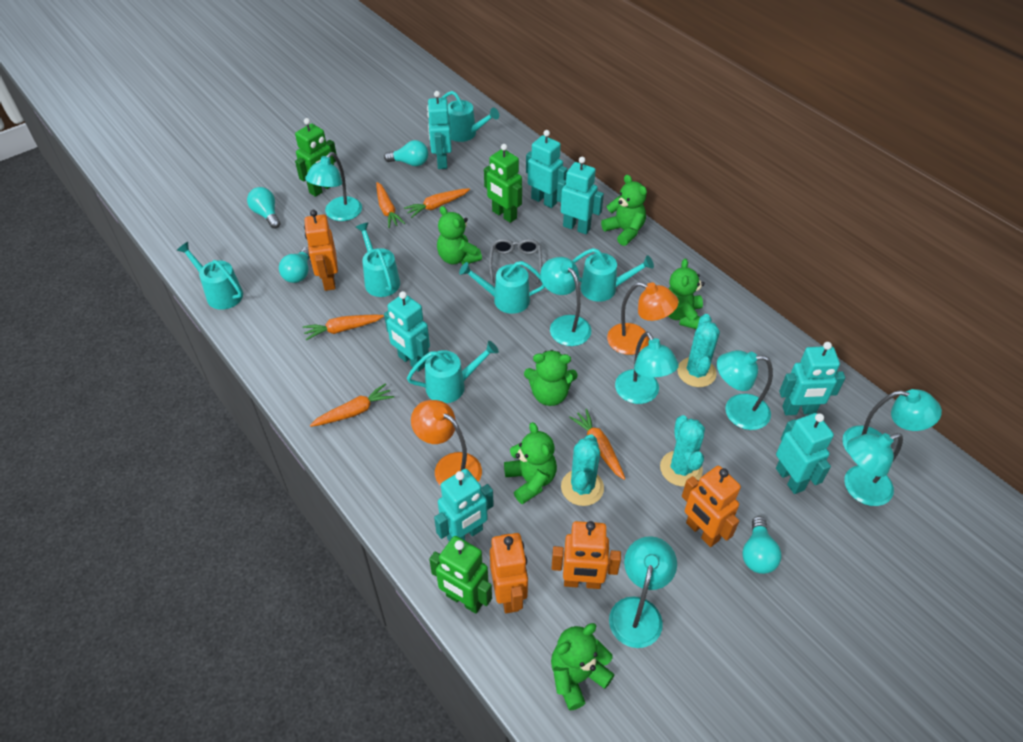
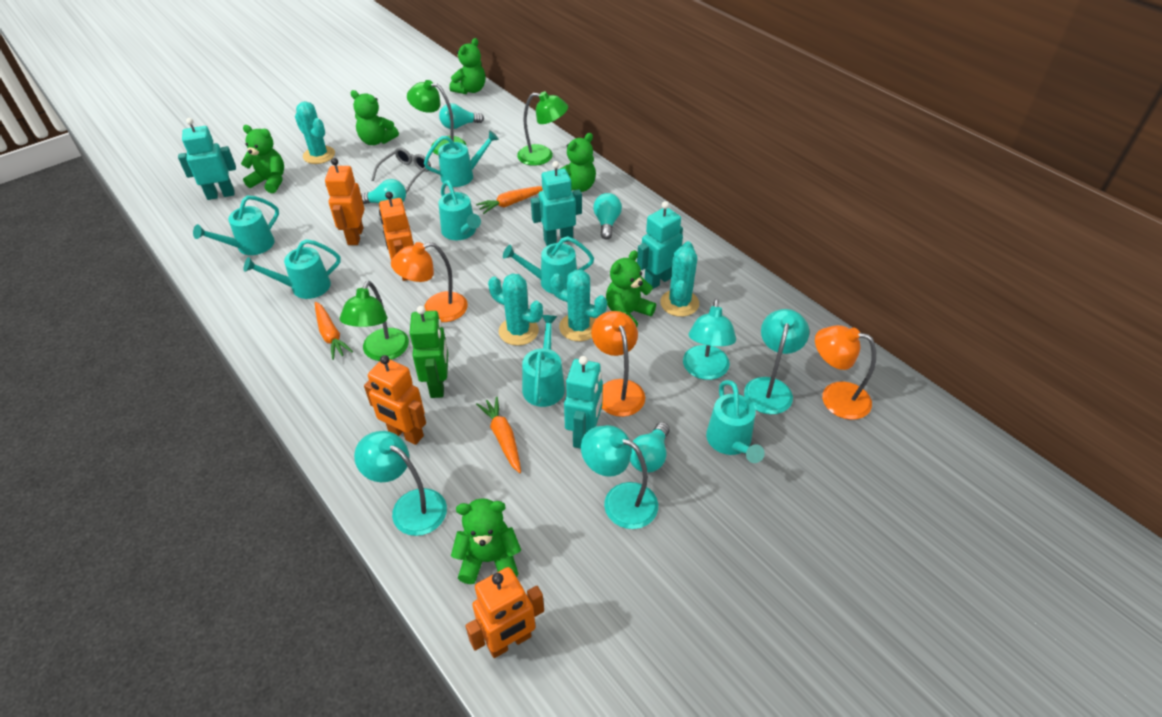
green lamp: none = 0 -> [340,281,409,361] [407,80,466,155] [517,91,568,166] = 3
green robot: [295,118,337,197] [429,536,492,614] [484,144,522,223] = 3 -> [410,306,448,398] = 1
orange carrot: [303,314,384,341] [310,383,394,427] [376,182,405,228] [404,188,470,218] [569,409,625,480] = 5 -> [315,302,353,360] [476,186,543,214] [476,397,521,473] = 3
orange lamp: [411,400,482,486] [607,282,679,355] = 2 -> [391,242,468,322] [591,311,645,417] [815,325,876,420] = 3
turquoise cactus: [561,434,604,506] [660,415,705,486] [677,314,720,387] = 3 -> [295,101,335,164] [488,274,543,346] [550,270,607,341] [660,241,699,317] = 4
turquoise lamp: [305,152,362,221] [540,257,591,346] [609,536,677,648] [615,332,679,404] [717,350,773,430] [842,389,942,455] [844,433,903,506] = 7 -> [354,431,447,536] [581,425,658,529] [683,299,736,380] [744,309,809,414] = 4
turquoise robot: [384,291,430,372] [427,91,452,169] [434,469,494,541] [526,130,568,208] [557,157,604,234] [776,413,834,494] [779,342,845,415] = 7 -> [178,118,236,200] [531,161,582,246] [564,356,603,449] [637,201,683,290] = 4
turquoise watering can: [177,242,243,310] [356,223,400,297] [407,341,499,403] [441,91,499,142] [459,261,545,314] [572,248,654,302] = 6 -> [193,195,279,255] [243,239,341,299] [424,130,499,187] [438,180,481,240] [503,236,594,294] [522,315,565,407] [706,380,765,463] = 7

